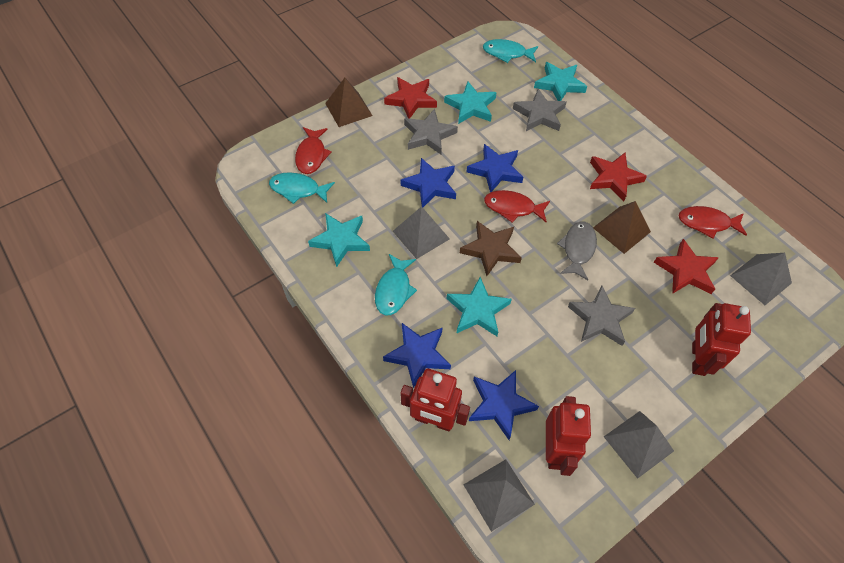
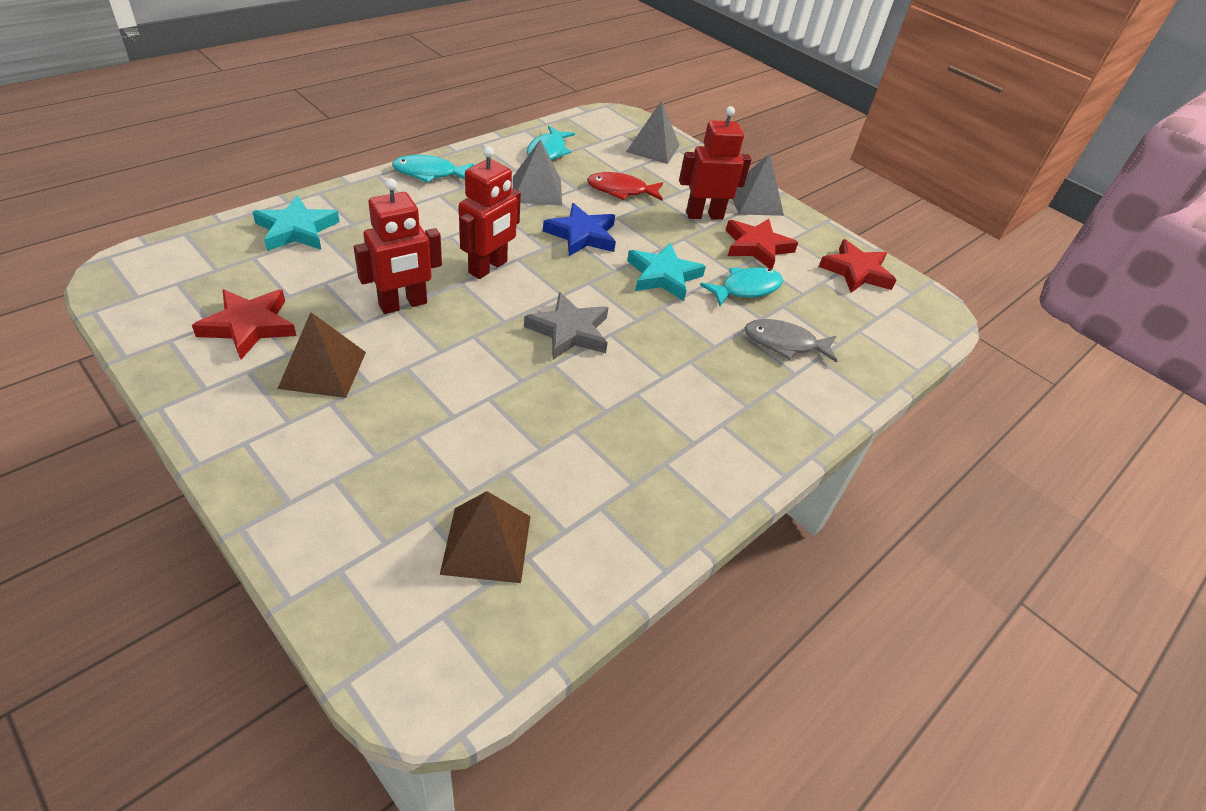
blue star: [383,323,451,388] [401,158,456,207] [467,144,523,193] [469,370,539,440] = 4 -> [543,203,616,256] = 1
brown star: [460,221,522,276] = 1 -> none = 0
grey pyramid: [393,206,450,259] [463,459,535,532] [604,411,674,479] [730,253,792,305] = 4 -> [513,139,562,206] [626,100,680,164] [732,153,784,216] = 3
grey star: [404,109,458,154] [513,89,566,131] [568,285,635,346] = 3 -> [524,292,609,359] = 1
red fish: [295,127,332,174] [484,190,550,223] [679,206,747,239] = 3 -> [587,172,663,201] = 1
turquoise star: [308,213,370,267] [444,82,497,124] [447,277,512,336] [534,62,587,101] = 4 -> [253,196,340,251] [627,243,706,301] = 2

